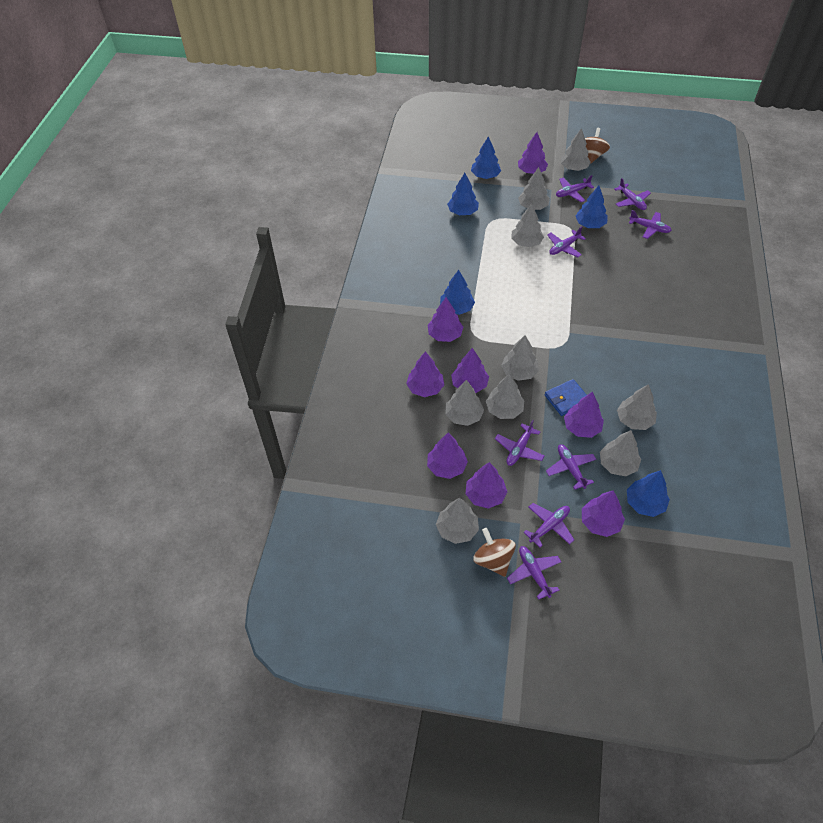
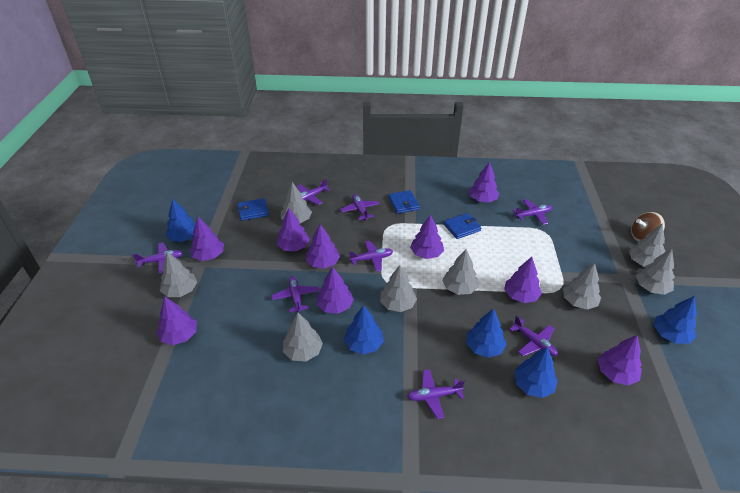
blue wallet: [545,379,587,416] = 1 -> [237,198,269,221] [389,190,420,214] [444,213,481,239] = 3
brown spinning top: [473,528,516,577] [585,128,610,164] = 2 -> [631,212,665,242] = 1
grey tree: [436,498,479,544] [445,380,484,426] [486,373,524,419] [501,335,539,381] [511,203,544,247] [518,167,550,210] [561,128,591,171] [600,430,641,476] [617,384,657,430] = 9 -> [160,252,197,297] [281,182,312,223] [283,313,323,362] [380,265,417,312] [442,249,478,295] [563,262,601,310] [629,223,665,267] [636,249,675,295] = 8
purple tree: [406,351,444,397] [427,433,468,479] [428,297,463,342] [451,348,489,393] [465,462,507,509] [518,132,548,174] [564,392,604,438] [582,491,625,537] = 8 -> [157,297,197,345] [190,217,224,261] [277,208,310,252] [306,224,340,269] [317,267,354,314] [410,214,444,259] [469,162,499,202] [504,257,542,303] [598,335,642,386] = 9

